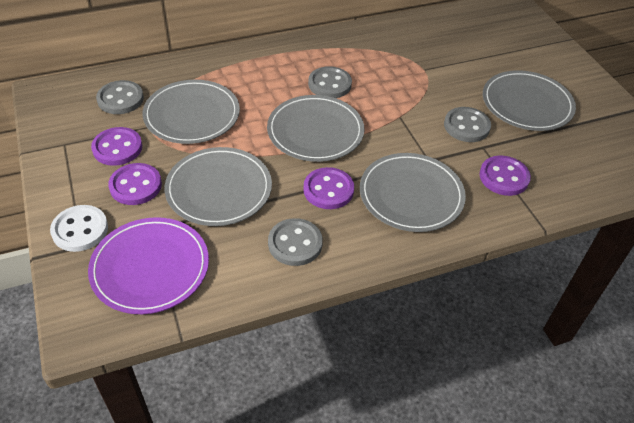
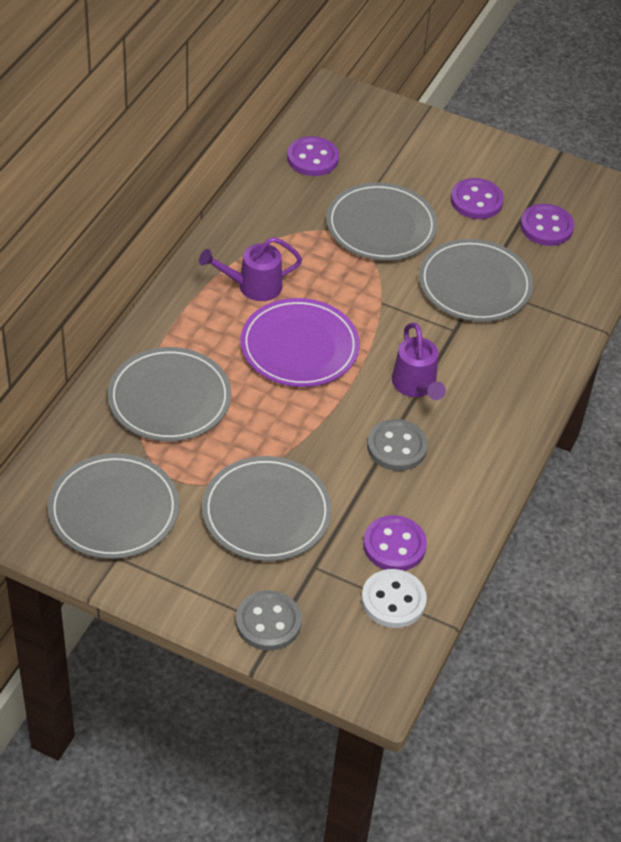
grey button: [96,80,144,114] [268,218,323,266] [308,66,352,98] [444,107,491,142] = 4 -> [236,590,302,651] [367,419,428,471] = 2
purple watering can: none = 0 -> [199,237,302,301] [392,323,446,400] = 2

